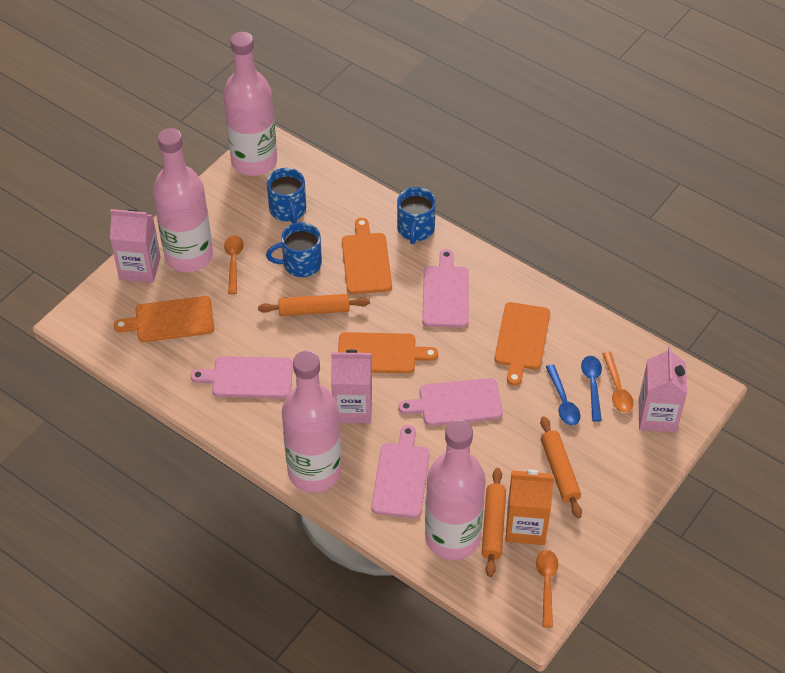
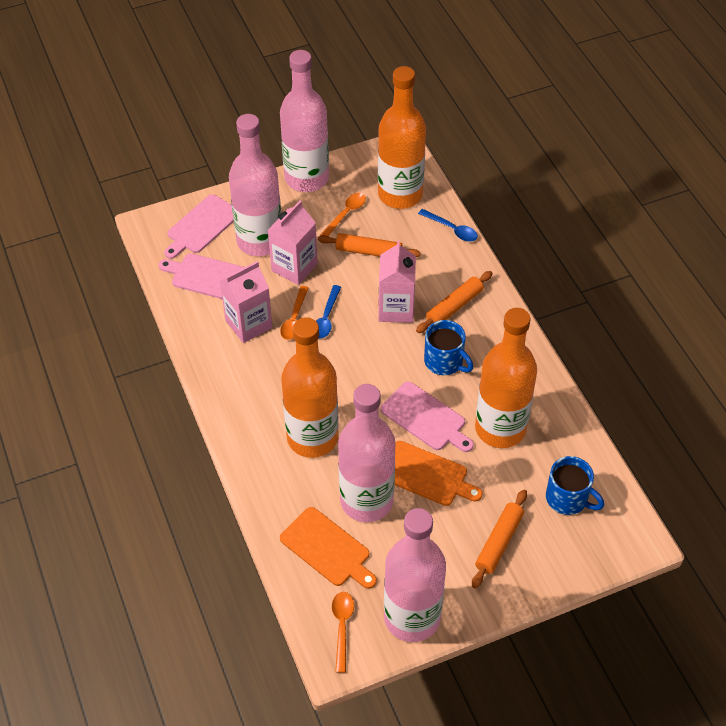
blue mug: [266,168,306,224] [266,222,322,277] [397,187,436,244] = 3 -> [424,320,473,375] [546,456,604,515] = 2
orange bottle: none = 0 -> [281,317,339,458] [378,66,426,209] [475,308,537,448] = 3
orange carton: [506,470,554,545] = 1 -> none = 0
orange cutting board: [114,296,214,342] [338,332,438,373] [342,218,392,294] [494,302,550,386] = 4 -> [280,507,377,589] [395,441,482,506] = 2
pink cutting board: [190,356,293,398] [371,425,430,518] [398,378,503,426] [422,249,469,328] = 4 -> [158,253,245,299] [164,194,234,259] [380,381,474,452] = 3

